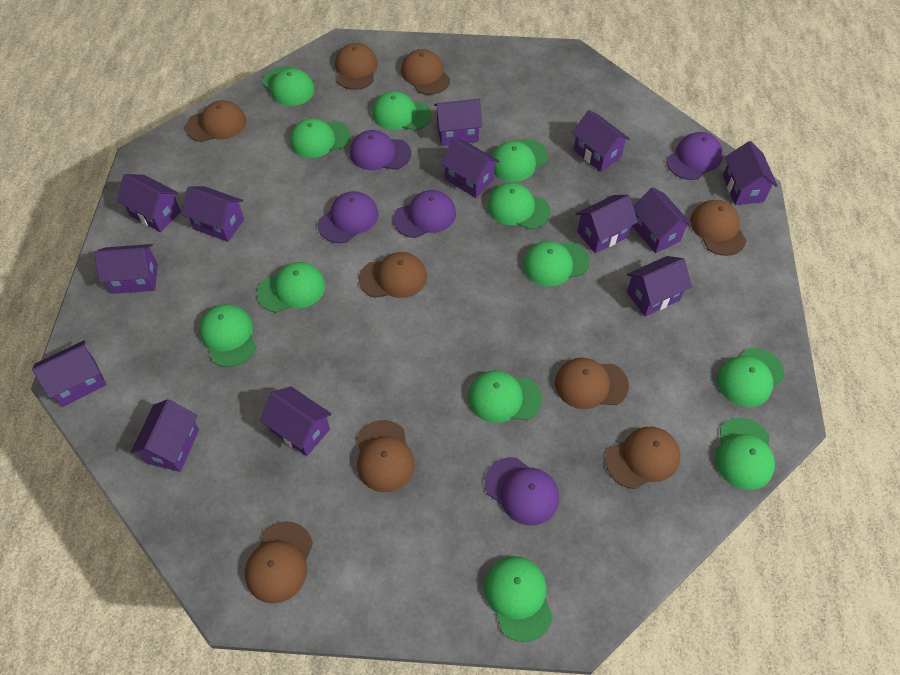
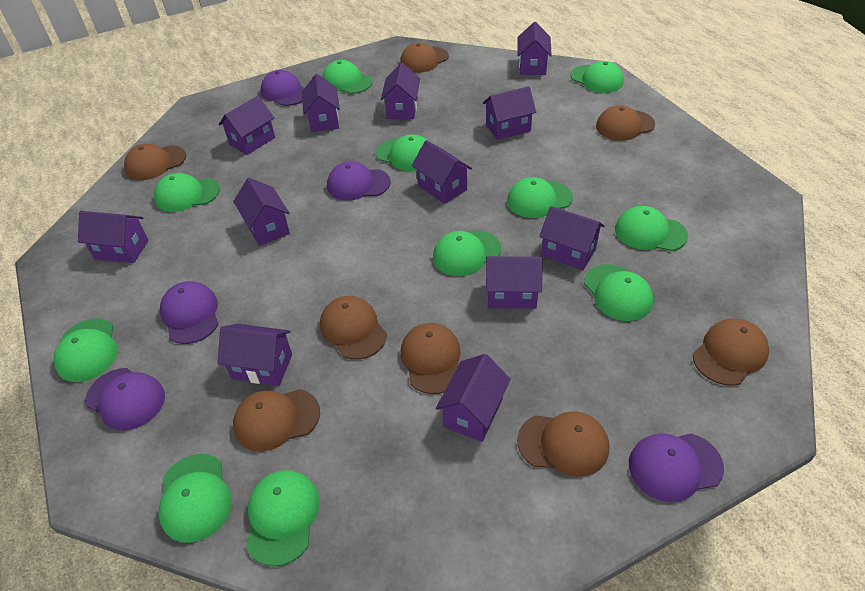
brown cap: [185,100,246,142] [245,521,313,604] [335,43,378,90] [357,420,415,492] [359,252,427,298] [401,49,450,95] [555,358,629,409] [605,427,680,489] [690,200,746,256] = 9 -> [124,144,186,180] [233,389,320,452] [320,296,387,360] [400,42,449,73] [401,323,461,394] [517,412,609,477] [596,105,655,141] [693,319,769,386] = 8
green cap: [199,304,256,367] [257,262,325,313] [262,66,315,106] [290,118,351,158] [372,91,432,130] [468,370,542,423] [484,556,553,642] [487,183,551,230] [492,139,548,182] [523,241,589,287] [715,418,775,490] [717,348,784,407] = 12 -> [54,318,118,382] [154,173,220,212] [158,454,232,543] [246,470,320,567] [322,60,372,94] [376,134,428,171] [433,230,501,276] [507,177,573,218] [570,61,624,93] [584,264,653,321] [615,206,688,251] = 11
purple house: [32,340,106,407] [94,244,158,294] [117,174,181,232] [130,399,199,472] [182,186,244,242] [260,386,332,456] [434,99,482,146] [440,138,500,198] [572,110,630,172] [576,195,638,253] [627,256,692,316] [632,187,692,253] [723,141,778,205] = 13 -> [78,211,149,263] [218,324,292,386] [219,96,275,155] [233,178,290,246] [302,74,340,132] [381,63,420,119] [411,140,472,204] [436,354,511,442] [483,86,536,140] [486,256,543,309] [517,22,552,75] [539,206,604,270] = 12

